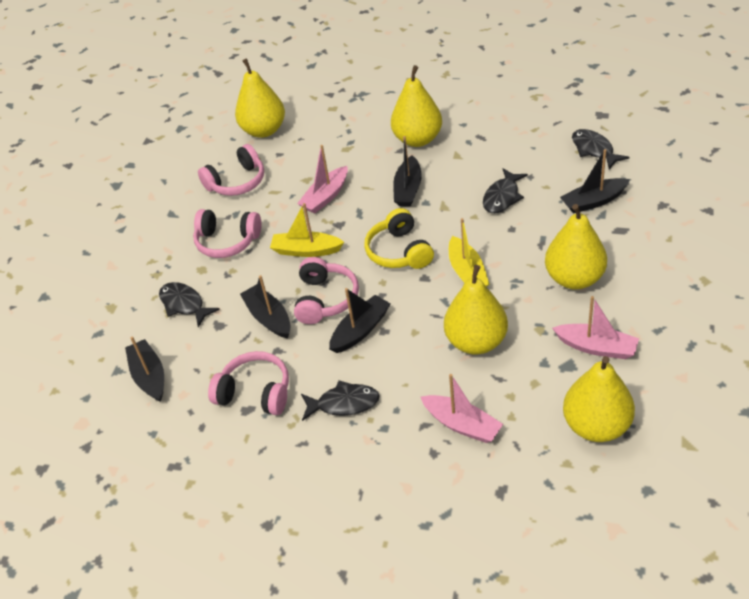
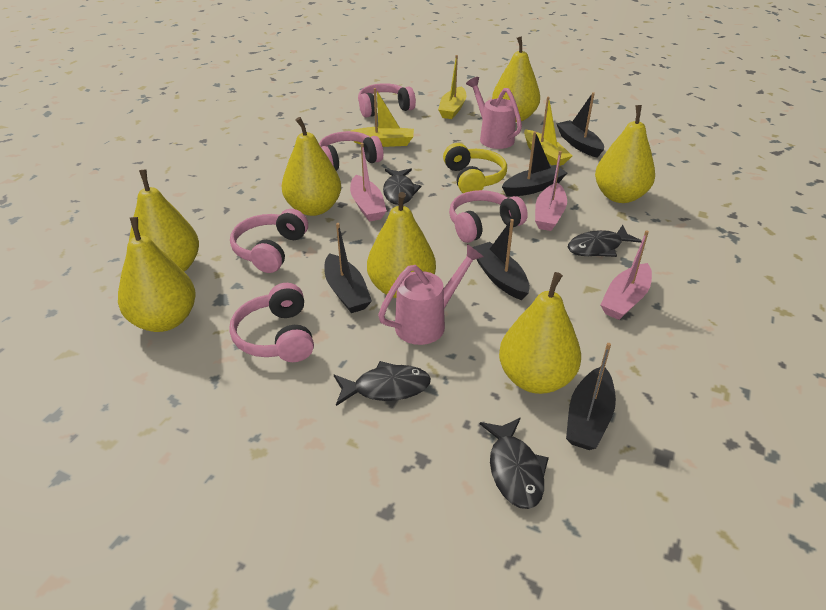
pink headphones: [193,209,261,258] [198,144,264,196] [208,351,289,415] [294,257,359,324] = 4 -> [229,283,314,362] [230,209,308,273] [319,131,383,171] [358,83,416,118] [449,190,528,243] = 5
pink watering can: none = 0 -> [378,244,483,345] [466,77,522,149] = 2
yellow boat: [270,203,344,257] [449,218,489,287] = 2 -> [351,88,414,147] [438,55,466,119] [524,97,572,166] = 3
yellow pear: [235,59,285,138] [391,65,442,147] [444,265,508,354] [545,204,607,290] [563,356,635,442] = 5 -> [118,217,196,332] [129,169,199,272] [281,117,341,216] [367,192,436,298] [492,36,540,122] [499,272,581,394] [595,105,655,203] = 7

